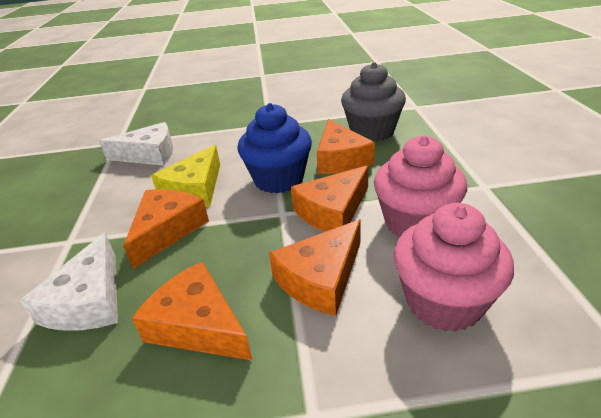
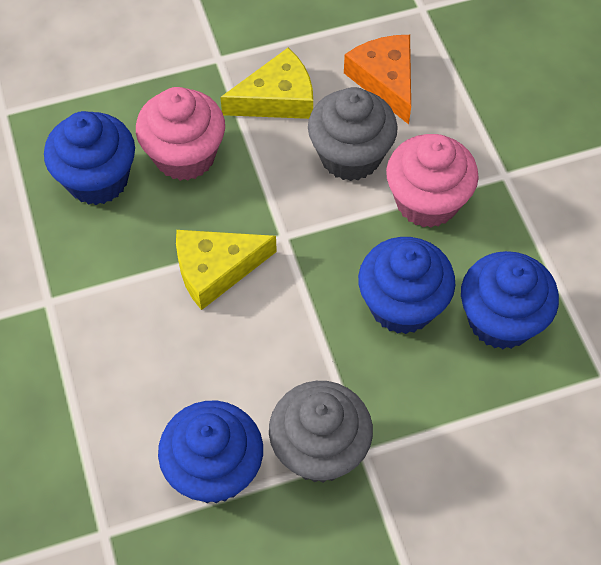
blue cupcake: [237,103,312,193] = 1 -> [44,111,135,205] [158,401,263,504] [358,237,455,334] [461,251,559,349] = 4
grey cupcake: [341,62,406,142] = 1 -> [269,381,373,483] [308,87,398,181] = 2
orange cheese: [123,189,209,269] [132,261,253,361] [269,220,361,316] [291,165,369,232] [317,119,375,174] = 5 -> [344,35,411,124] = 1
white cheese: [20,233,118,331] [99,122,173,166] = 2 -> none = 0
yellow cheese: [151,145,220,207] = 1 -> [176,230,277,310] [220,48,313,119] = 2

